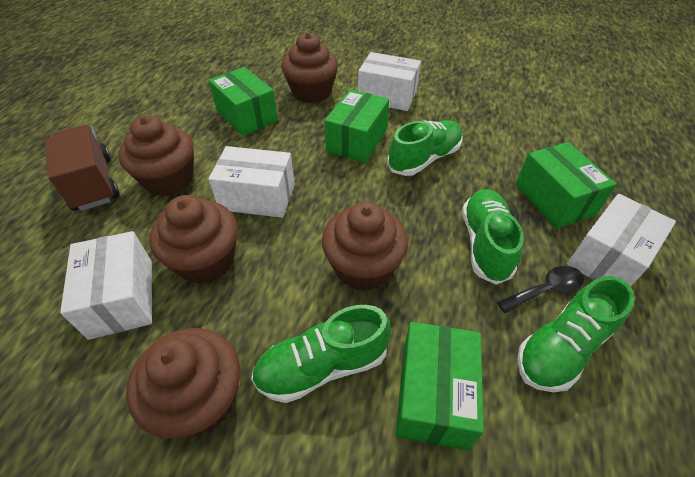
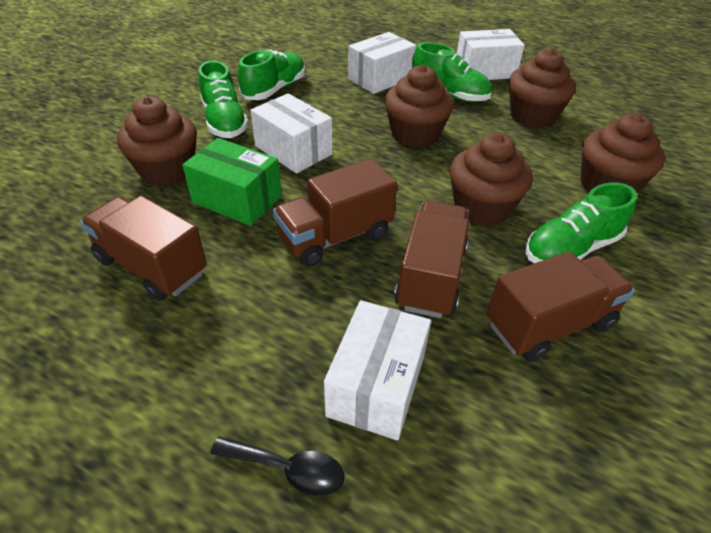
brown truck: [45,125,119,211] = 1 -> [80,196,207,301] [273,158,397,267] [394,201,469,318] [487,252,635,362] = 4
green box: [208,67,278,136] [325,89,389,163] [396,322,484,450] [515,142,617,229] = 4 -> [182,138,282,226] = 1

